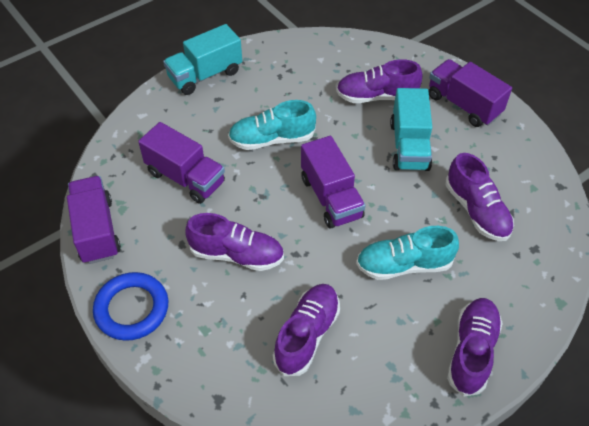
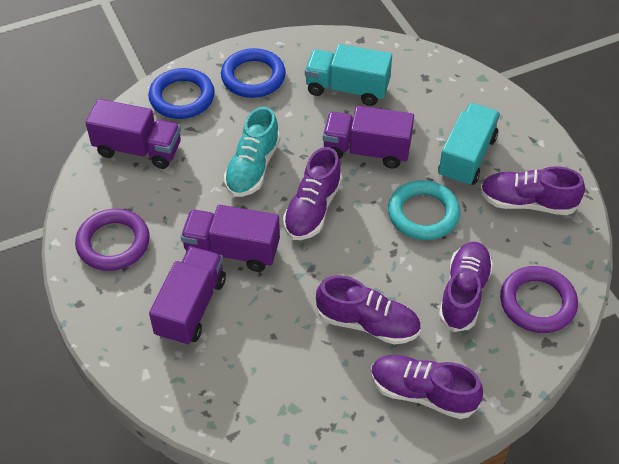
blue ring: [93,272,169,341] = 1 -> [148,68,215,119] [221,48,286,98] = 2
purple ring: none = 0 -> [75,209,150,271] [500,266,578,333] = 2
turquoise ring: none = 0 -> [388,180,460,240] = 1
turquoise shoe: [228,100,316,150] [356,226,459,280] = 2 -> [224,106,280,197] = 1

